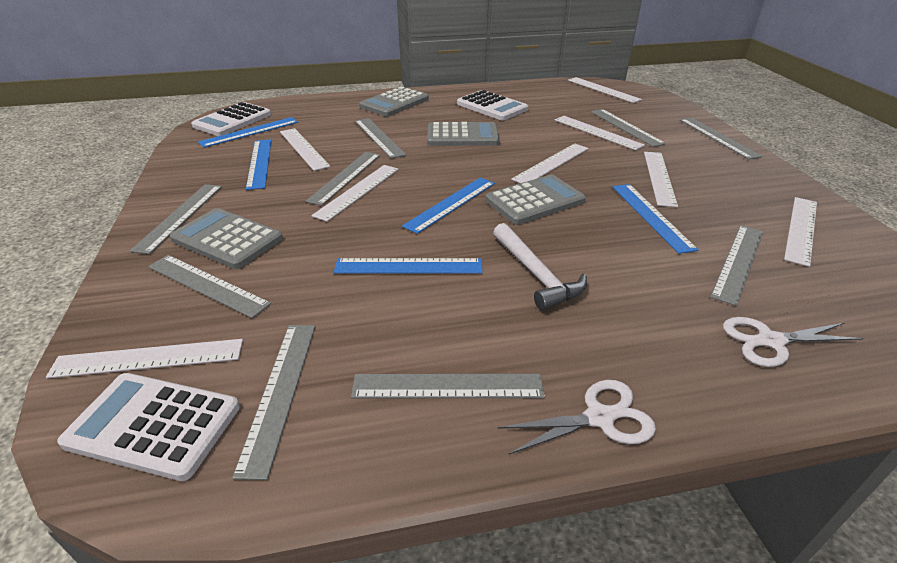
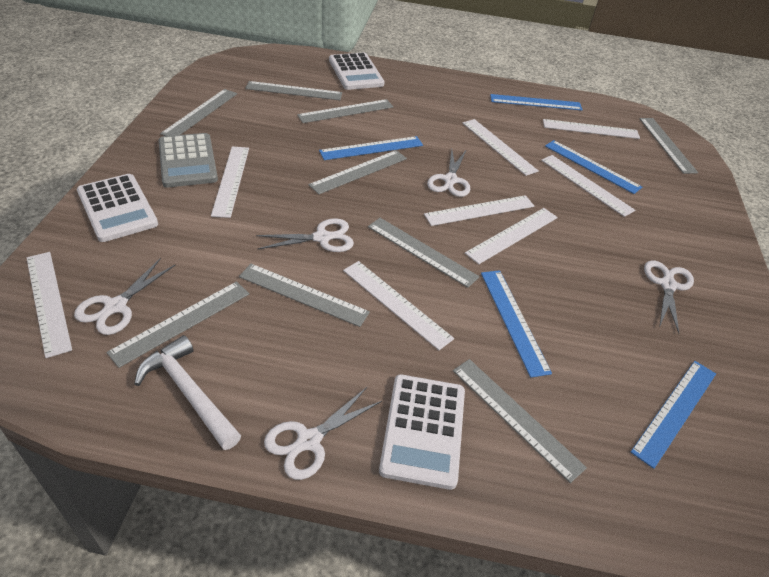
grey calculator: [170,208,283,269] [359,86,429,116] [427,122,500,146] [485,175,586,225] = 4 -> [158,133,218,187] = 1
white scissors: [498,380,656,455] [723,317,863,367] = 2 -> [74,258,175,335] [256,219,354,252] [264,387,382,480] [427,149,471,197] [644,260,694,334] = 5

